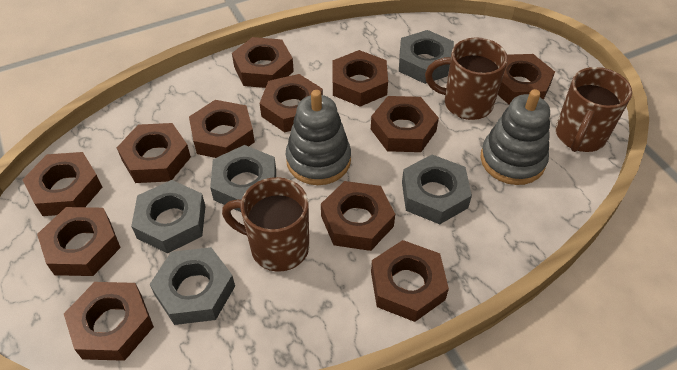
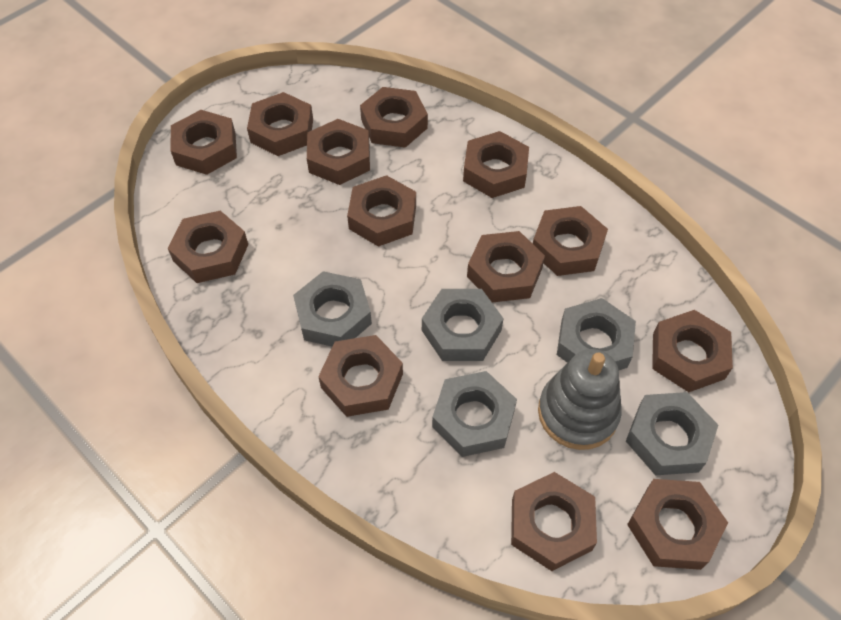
brown mug: [222,177,309,272] [425,37,508,120] [556,67,632,152] = 3 -> none = 0
brown nut: [22,152,102,216] [37,207,121,276] [64,282,154,361] [117,123,191,183] [189,100,255,158] [232,37,294,88] [260,74,323,132] [321,181,395,251] [333,50,388,107] [371,96,439,152] [371,240,449,322] [498,54,555,105] = 12 -> [168,211,248,283] [171,110,237,175] [247,92,313,156] [307,119,370,185] [318,335,403,417] [347,175,416,247] [360,87,428,148] [463,131,529,198] [467,231,545,302] [511,472,597,571] [533,206,608,276] [627,479,728,570] [652,310,733,392] = 13
grey stacking toy: [286,90,351,185] [480,89,550,185] = 2 -> [538,349,622,450] = 1

